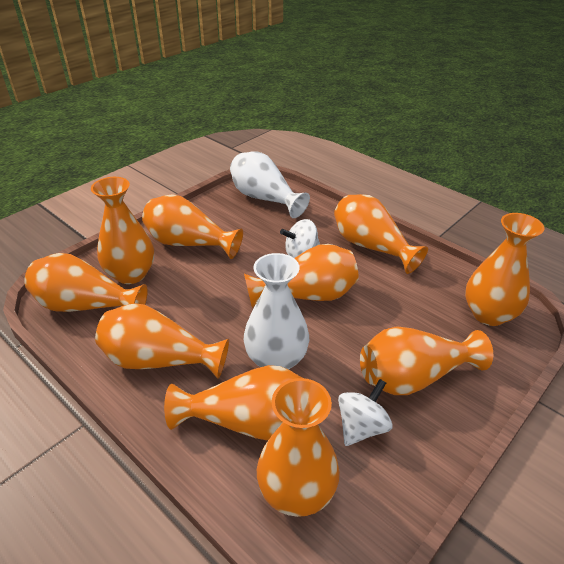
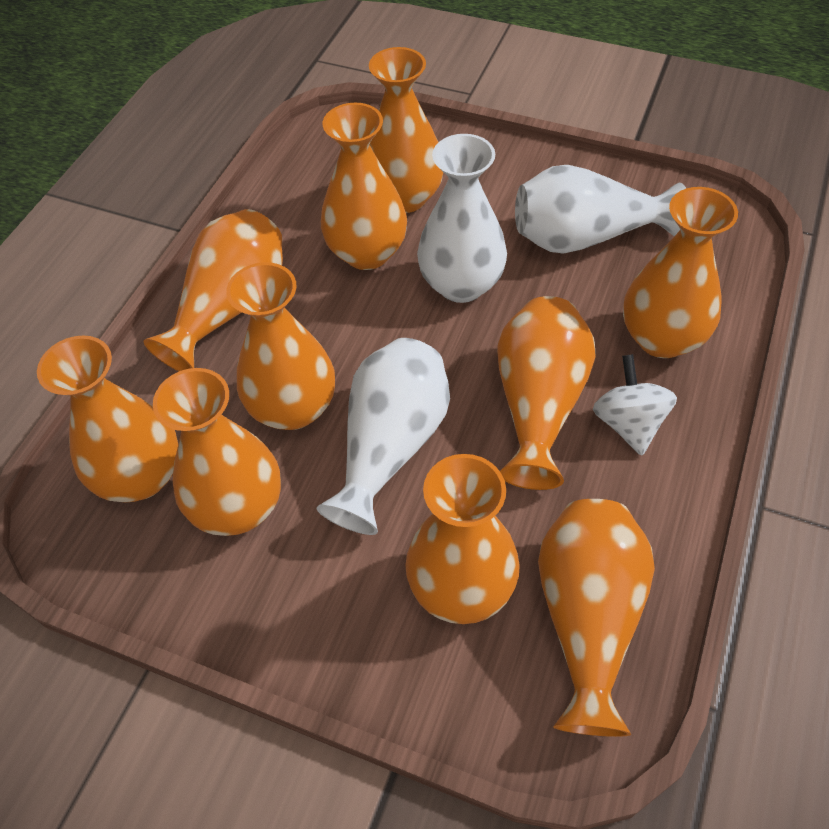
white spinning top: [280,219,320,258] [338,379,393,446] = 2 -> [593,354,677,456] = 1
white vase: [230,151,310,218] [244,253,309,370] = 2 -> [317,338,450,535] [417,134,507,303] [515,165,686,254] = 3

